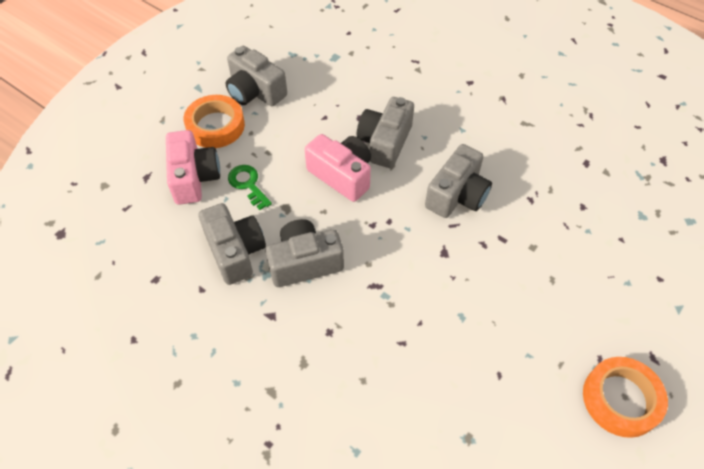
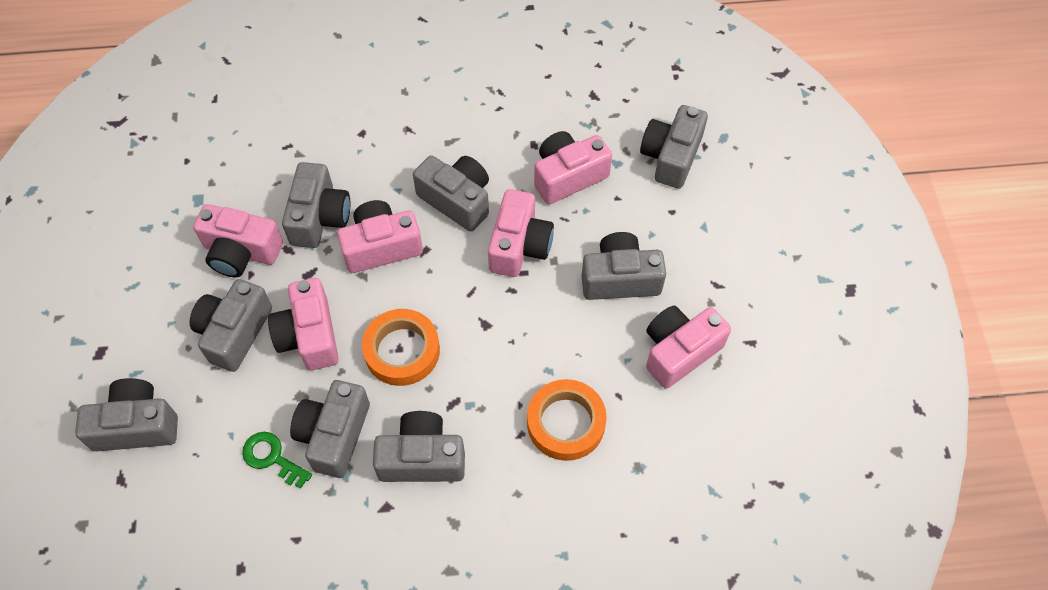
grey camera: [199,203,266,285] [225,46,287,106] [265,219,344,287] [357,97,414,168] [425,144,492,218] = 5 -> [75,378,178,451] [190,279,272,372] [282,162,350,248] [290,380,370,478] [373,411,465,482] [413,155,489,231] [581,232,666,300] [640,105,708,189] = 8
pink camera: [166,130,220,205] [305,134,371,202] = 2 -> [193,204,283,278] [268,278,339,370] [337,200,423,273] [488,189,554,277] [534,131,612,204] [646,306,731,389] = 6

